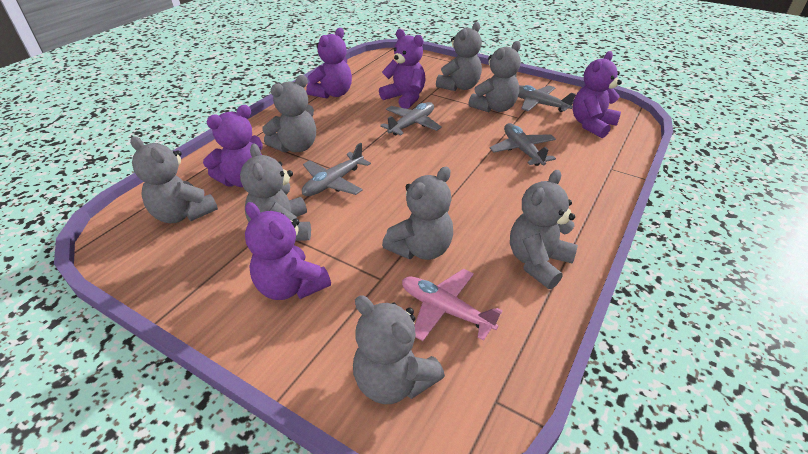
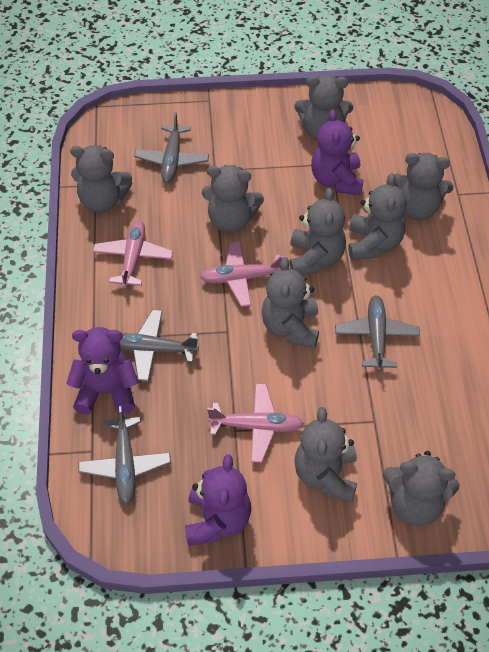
grey teddy bear: [130,136,218,223] [240,144,311,241] [262,75,316,153] [353,295,445,404] [382,167,453,260] [436,22,482,91] [469,41,521,112] [510,170,578,289] = 8 -> [70,145,132,213] [202,165,264,233] [262,257,319,349] [290,188,346,275] [294,75,353,140] [294,407,357,502] [349,173,406,261] [383,451,459,526] [394,153,453,220] = 9
pink plane: [402,269,503,341] = 1 -> [93,220,173,288] [200,242,287,307] [207,383,304,463] = 3
purple teddy bear: [203,105,263,187] [245,202,331,300] [306,28,352,98] [379,29,426,109] [573,51,622,138] = 5 -> [66,327,139,414] [185,454,251,546] [311,109,364,196] = 3

